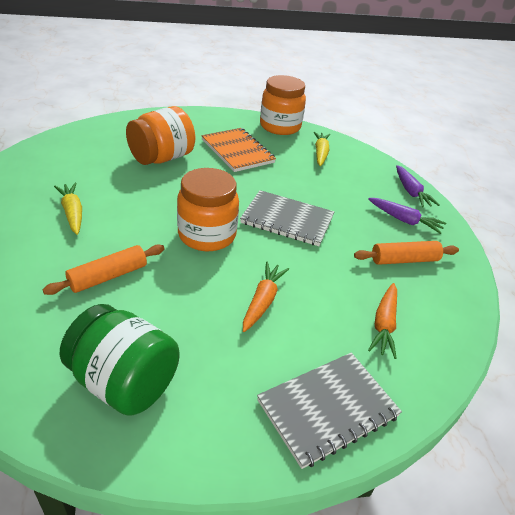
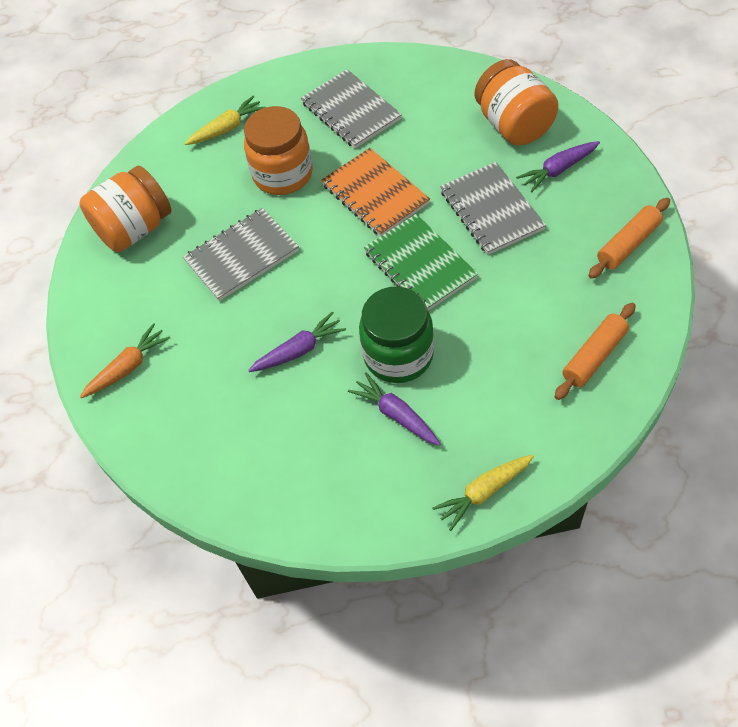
green notebook: none = 0 -> [364,214,478,310] = 1
grey notebook: [240,190,334,246] [257,353,402,469] = 2 -> [183,208,299,301] [301,69,402,149] [440,162,546,255] = 3
orange carrot: [243,262,289,332] [368,283,397,359] = 2 -> [80,323,170,398] = 1
purple carrot: [368,198,447,234] [396,165,439,207] = 2 -> [248,311,346,372] [348,372,440,445] [516,141,600,193] = 3

